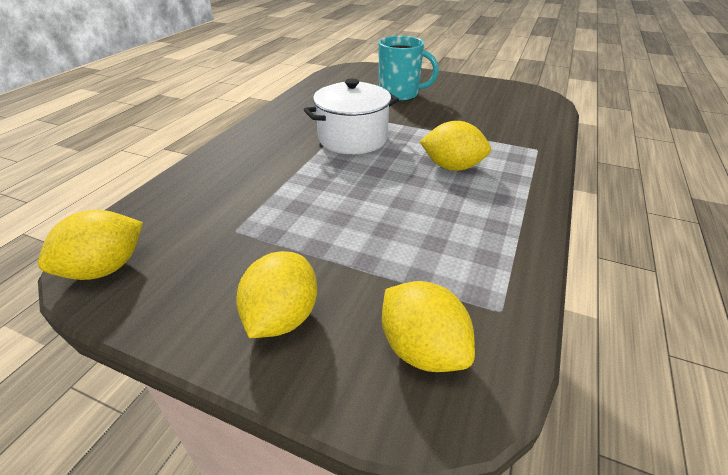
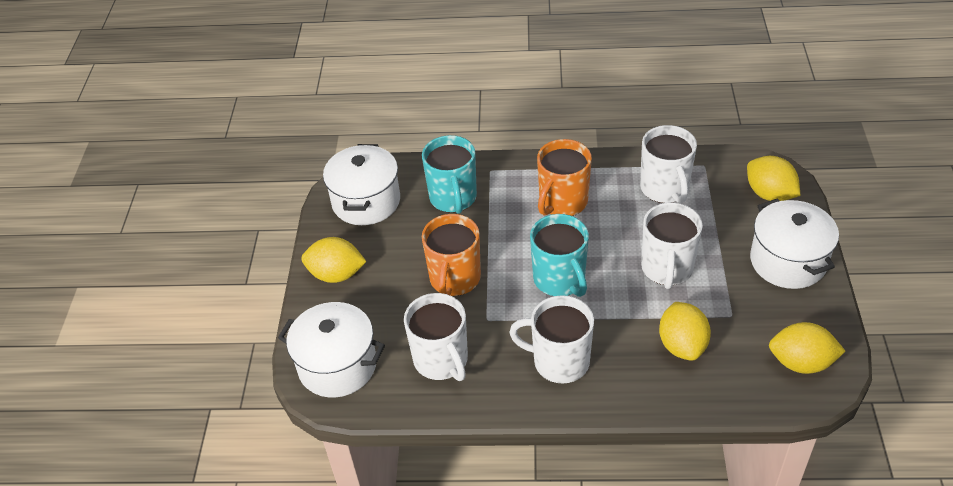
orange mug: none = 0 -> [422,214,481,296] [537,139,592,216] = 2
turquoise mug: [378,36,439,101] = 1 -> [422,135,477,214] [530,214,589,297] = 2
white mug: none = 0 -> [404,293,468,381] [509,295,594,383] [640,125,697,204] [641,203,703,289] = 4
white pot: [304,78,399,154] = 1 -> [278,302,385,397] [323,144,400,225] [750,199,839,289] = 3

